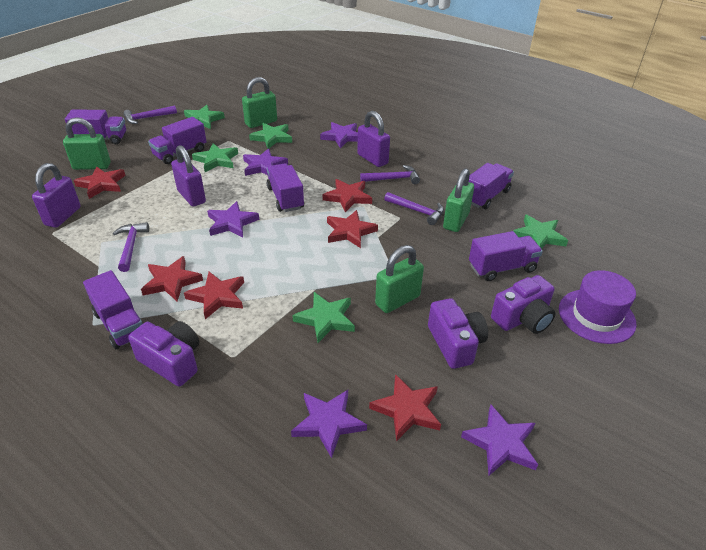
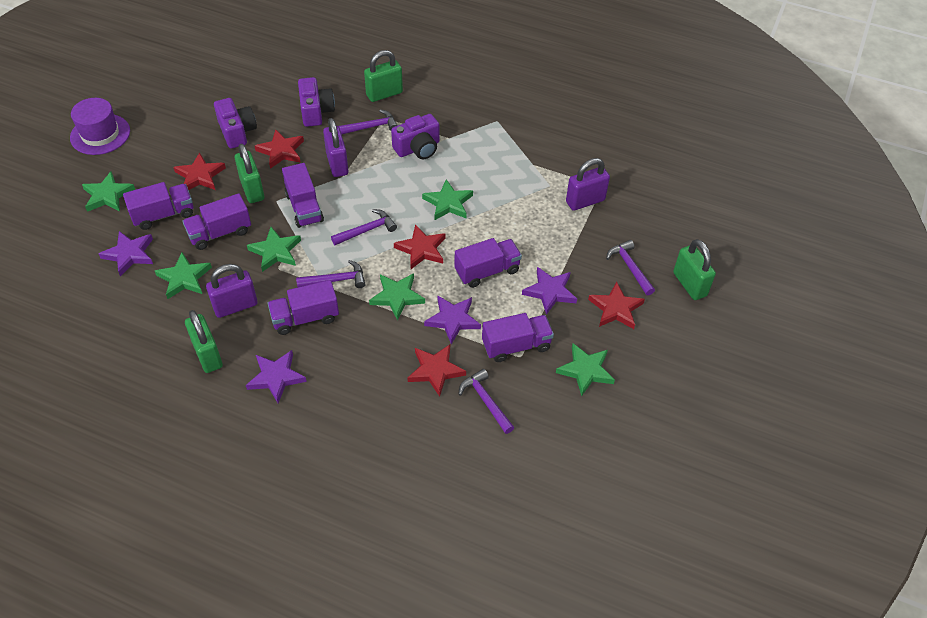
green star: [184,105,225,129] [192,143,238,172] [249,123,292,148] [292,292,355,343] [513,215,568,249] = 5 -> [82,171,135,212] [155,253,212,299] [247,227,301,272] [369,273,425,320] [422,179,473,220] [556,343,615,396] = 6
purple hammer: [113,222,149,272] [124,106,177,124] [360,165,420,184] [384,192,444,225] = 4 -> [296,260,366,288] [331,209,397,245] [338,109,398,134] [458,369,514,434] [606,240,655,295] = 5
purple star: [207,201,259,238] [243,148,288,176] [291,390,367,458] [320,122,358,148] [461,405,538,476] = 5 -> [99,231,153,277] [246,350,307,403] [424,295,481,344] [522,267,577,315] = 4
red star: [73,166,126,199] [141,256,203,302] [184,272,244,319] [323,179,372,213] [327,210,378,248] [369,374,441,441] = 6 -> [173,152,226,190] [255,129,304,169] [394,224,446,269] [408,344,466,397] [588,281,645,329] = 5

